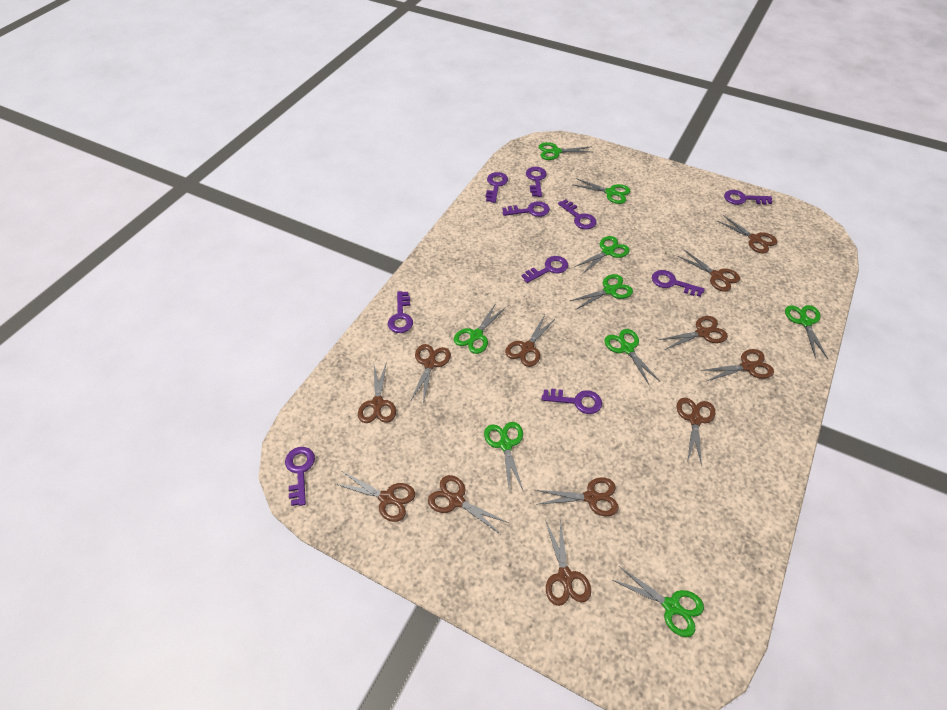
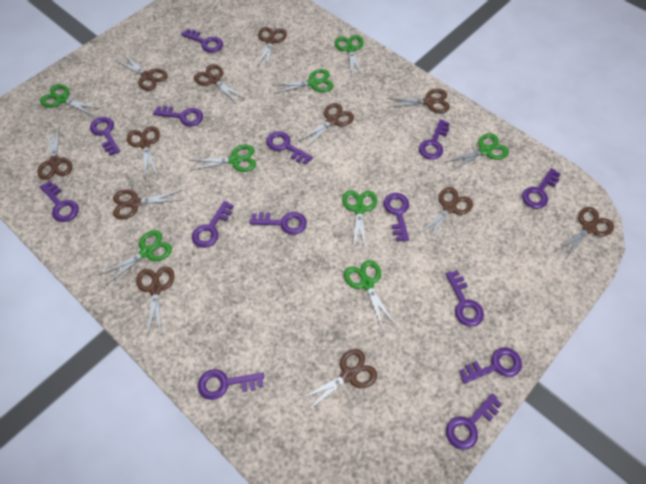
green scissors: [454,303,506,354] [484,422,524,492] [539,142,592,160] [570,274,633,309] [574,178,631,204] [575,236,630,274] [604,329,660,386] [613,566,704,637] [785,305,828,359] = 9 -> [40,84,100,116] [99,230,172,285] [189,145,256,172] [274,69,333,94] [334,35,364,77] [342,190,377,250] [344,260,395,329] [446,133,509,171] = 8
purple key: [285,447,315,506] [388,291,413,333] [485,172,508,203] [502,201,550,217] [522,256,569,283] [526,167,547,197] [542,389,602,414] [558,199,597,229] [652,270,705,297] [724,190,772,205] = 10 -> [40,181,79,222] [90,117,121,156] [153,106,203,126] [181,28,223,53] [192,201,234,248] [198,369,264,400] [250,212,307,235] [266,131,313,165] [383,193,409,242] [419,119,450,159] [446,270,484,327] [446,393,502,450] [459,347,522,384] [522,168,561,209] = 14

